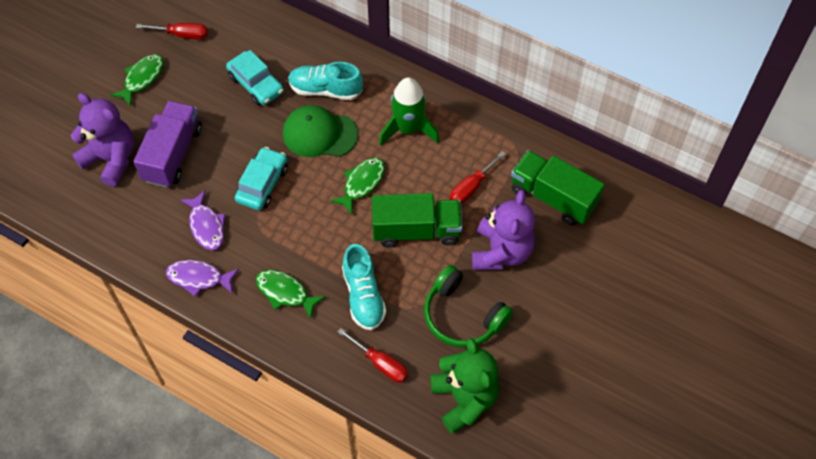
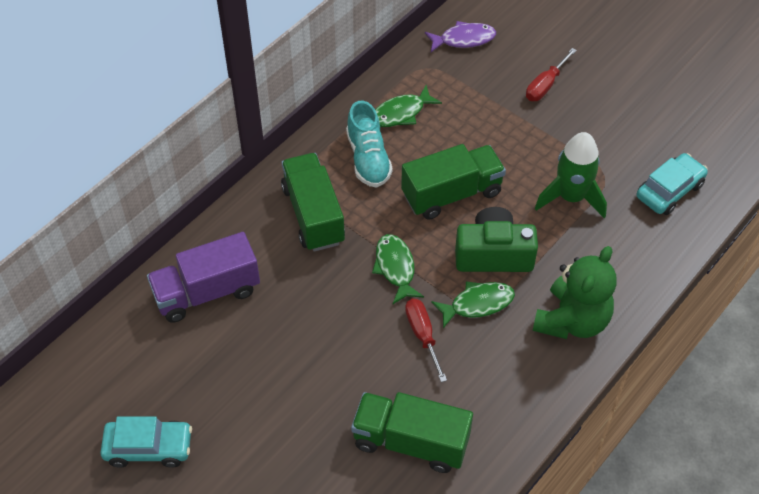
green camera: none = 0 -> [455,207,538,272] = 1
green cap: [283,105,358,157] = 1 -> none = 0
green headphones: [424,265,513,348] = 1 -> none = 0
green truck: [372,193,463,248] [511,150,605,226] = 2 -> [281,153,345,252] [351,392,473,473] [401,144,506,220] = 3
purple fish: [166,260,239,297] [180,190,226,251] = 2 -> [425,21,496,52] = 1
purple teddy bear: [71,93,134,187] [472,190,535,270] = 2 -> none = 0
red screwdriver: [136,22,208,40] [338,328,408,383] [450,151,506,204] = 3 -> [405,299,447,382] [526,48,577,101] = 2
turquoise shoe: [288,62,363,100] [342,244,386,330] = 2 -> [346,101,393,188] = 1

